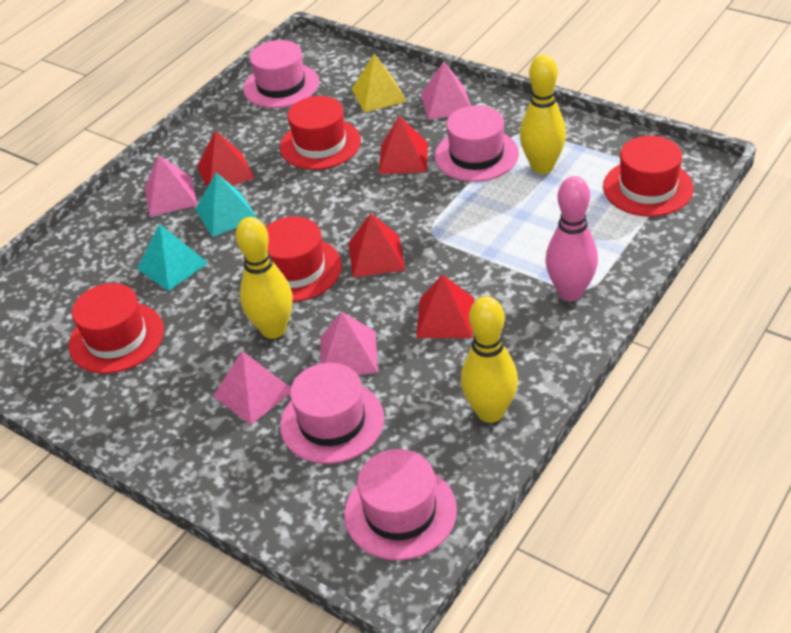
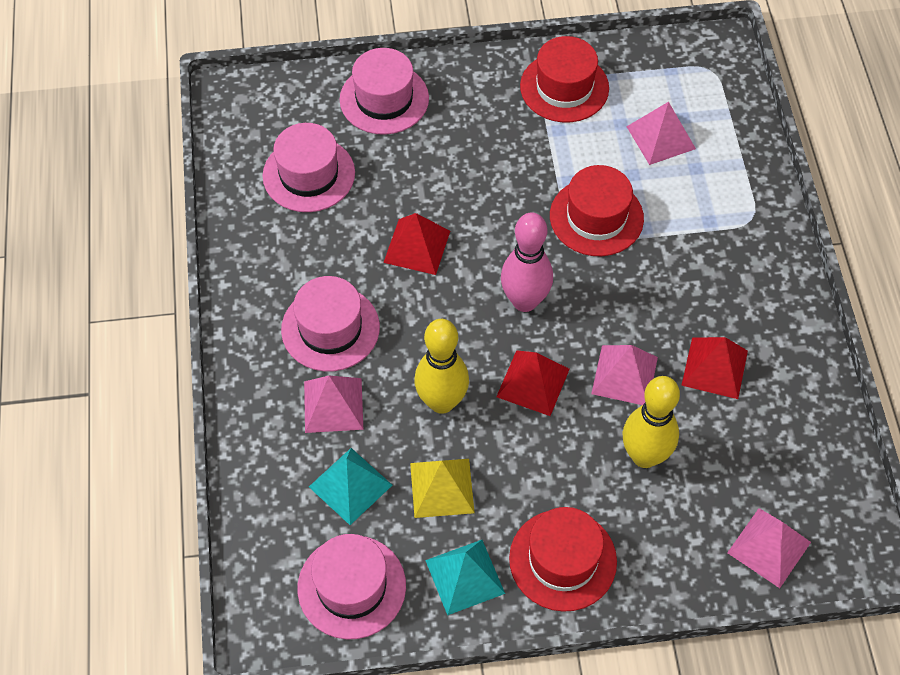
red hat: [69,283,164,374] [266,216,342,302] [280,96,361,170] [603,136,694,217] = 4 -> [509,507,617,612] [520,36,609,122] [550,165,644,256] = 3
red pyramid: [197,130,255,187] [348,213,405,278] [379,116,428,174] [416,274,474,338] = 4 -> [383,213,450,275] [496,350,570,416] [681,337,748,399] = 3
yellow bowling pin: [236,217,293,339] [461,296,518,423] [520,54,566,174] = 3 -> [414,319,469,414] [623,376,680,468] = 2

